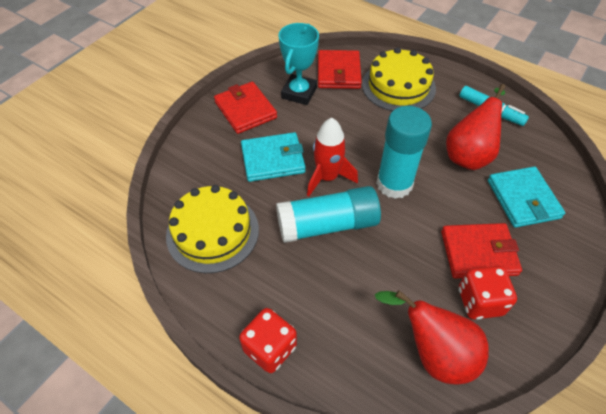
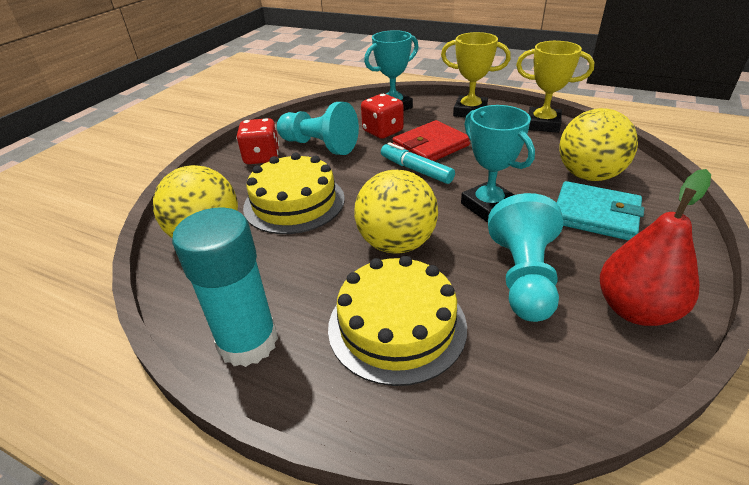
red pear: [375,290,489,385] [446,84,506,170] = 2 -> [600,169,711,326] = 1
red rocket: [307,118,358,197] = 1 -> none = 0
red wallet: [214,81,277,134] [318,50,362,89] [441,223,522,279] = 3 -> [392,120,470,161] = 1
turquoise glue stick: [276,186,381,243] [376,106,432,199] = 2 -> [172,207,278,367] = 1
turquoise pawn: none = 0 -> [277,102,359,155] [488,193,563,322] = 2
turquoise trophy: [279,23,319,105] = 1 -> [364,30,418,111] [461,105,535,222] = 2
turquoise wallet: [241,132,306,182] [488,167,565,228] = 2 -> [557,181,644,241] = 1
yellow ball: none = 0 -> [153,165,238,238] [354,170,438,254] [559,108,638,181] = 3
yellow trophy: none = 0 -> [441,32,511,117] [516,41,594,133] = 2

